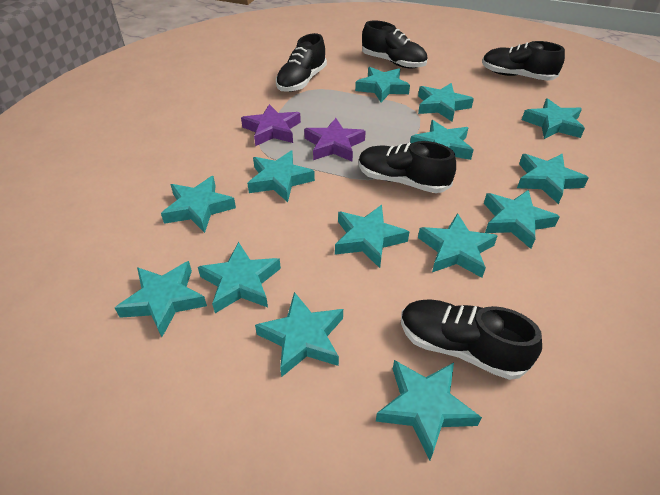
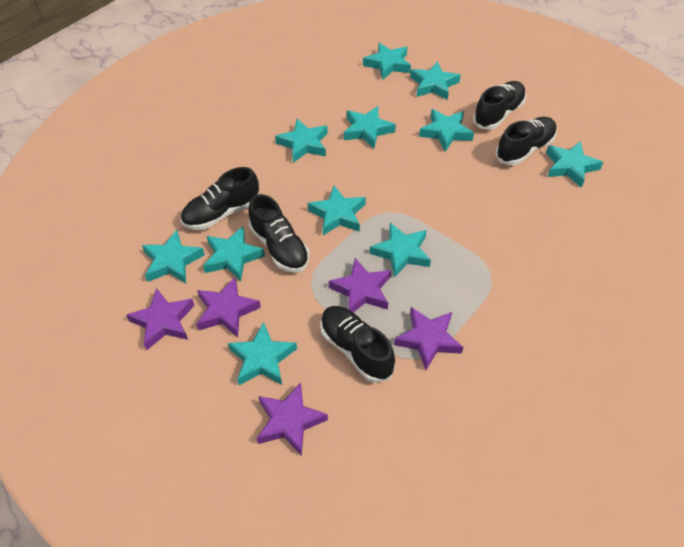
purple star: [241,104,301,146] [304,118,366,161] = 2 -> [126,288,195,350] [196,277,261,337] [257,382,328,456] [329,258,391,313] [394,307,463,370] = 5
turquoise star: [115,261,207,337] [161,176,236,233] [198,242,281,313] [247,151,315,202] [255,292,343,377] [335,205,409,268] [355,67,410,102] [376,360,482,461] [410,120,473,160] [418,83,474,122] [418,213,498,278] [484,190,560,249] [517,154,589,204] [522,98,585,139] = 14 -> [142,230,205,283] [203,226,265,281] [228,322,297,385] [275,119,328,163] [308,185,366,235] [344,106,396,149] [363,43,411,80] [370,223,431,278] [410,61,461,100] [419,109,474,152] [546,141,603,188] = 11

